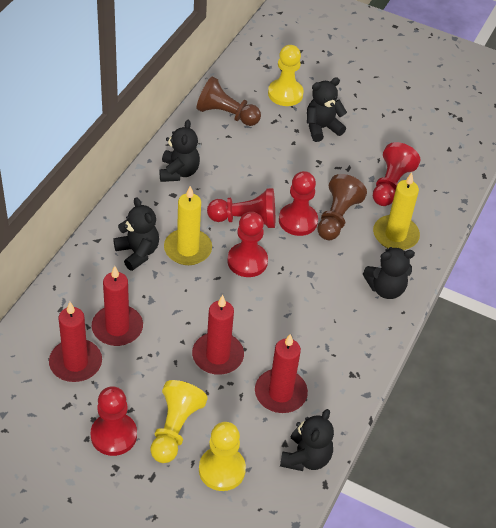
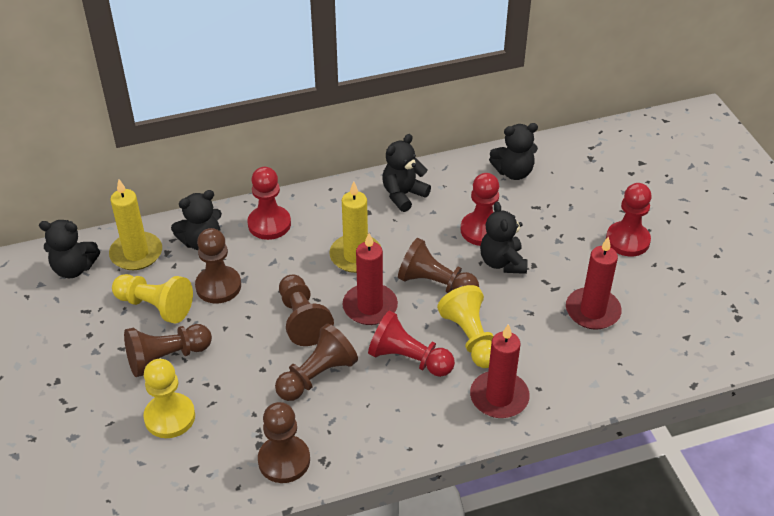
brown pawn: [196,76,261,126] [317,174,367,240] = 2 -> [124,324,212,377] [195,228,241,304] [258,402,310,483] [275,323,358,401] [279,275,334,346] [398,238,479,293] = 6
red candle: [49,302,102,382] [92,266,143,346] [192,295,244,375] [255,334,308,413] = 4 -> [342,233,398,325] [470,324,530,418] [566,237,622,330] = 3
red pawn: [91,386,137,456] [207,188,275,228] [227,212,268,277] [279,171,318,236] [373,142,420,206] = 5 -> [248,167,291,240] [368,311,455,377] [461,173,499,246] [606,183,652,256] = 4

